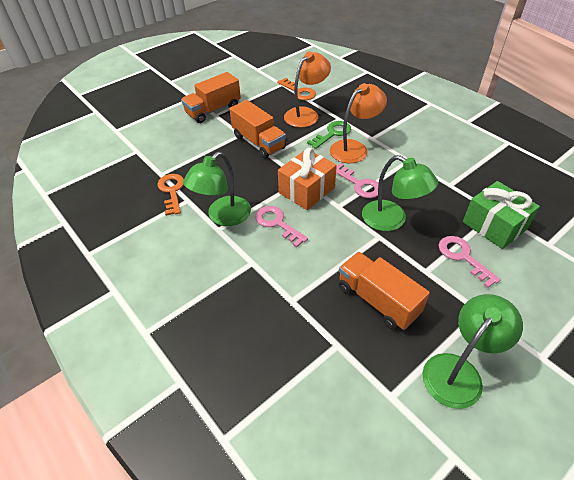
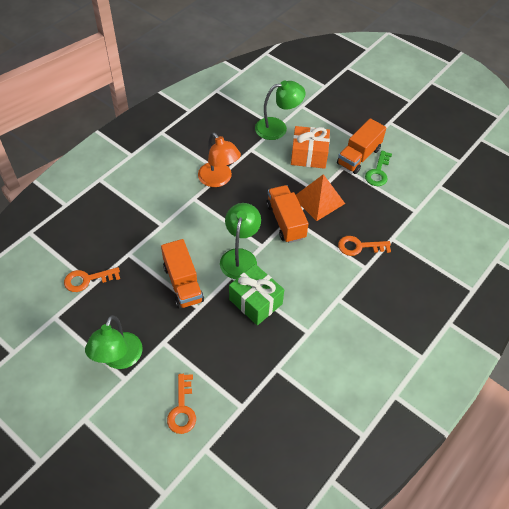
orange key: [157,174,184,216] [277,78,316,100] = 2 -> [64,267,120,292] [167,374,196,434] [338,236,391,256] = 3
orange lamp: [284,52,331,127] [330,83,387,163] = 2 -> [198,132,241,187] = 1
orange pyramid: none = 0 -> [296,174,345,221] = 1
pink key: [255,206,308,248] [336,163,379,198] [439,236,501,288] = 3 -> none = 0

